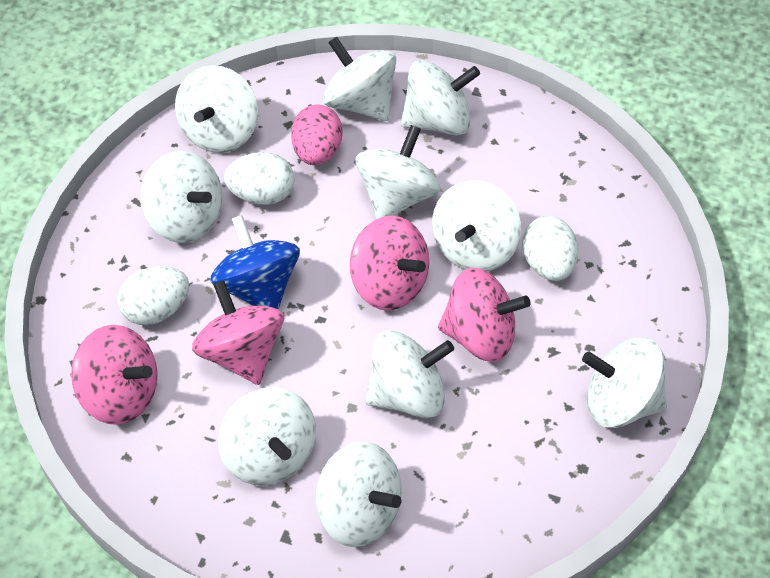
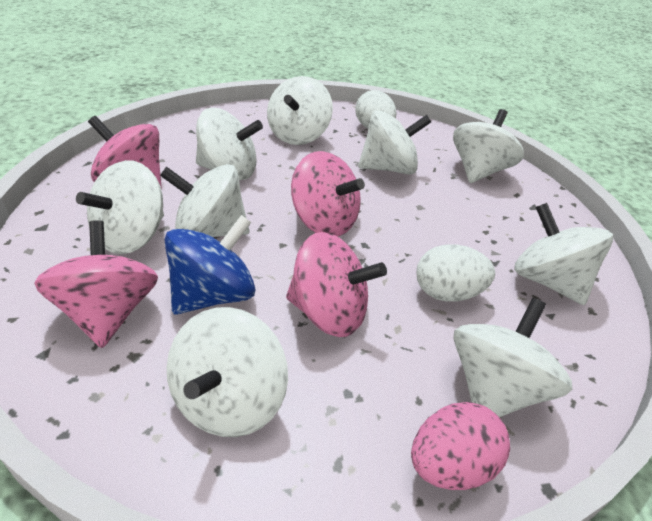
white egg: [118,266,189,325] [224,152,294,205] [522,216,578,281] = 3 -> [355,90,396,128] [417,244,495,302] = 2
white spinning top: [140,151,223,243] [175,65,258,153] [218,387,316,485] [316,442,401,547] [323,37,396,121] [356,125,440,219] [365,331,454,418] [400,60,480,135] [432,180,521,271] [582,338,667,428] = 10 -> [76,160,164,254] [160,164,249,237] [167,307,288,437] [196,108,263,180] [267,76,333,145] [358,110,431,174] [453,109,524,183] [454,298,572,417] [514,203,613,305] = 9

